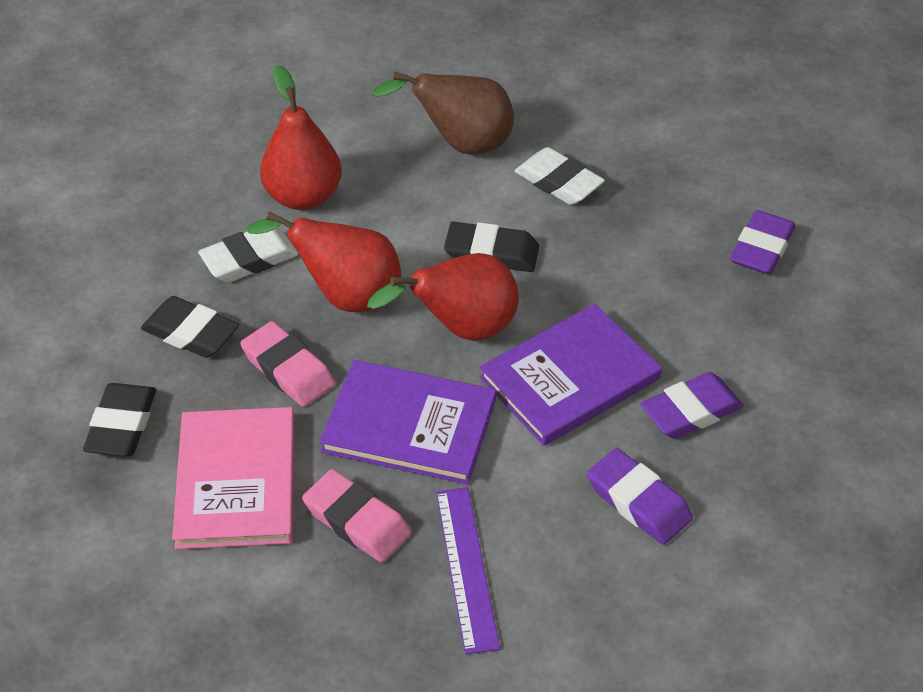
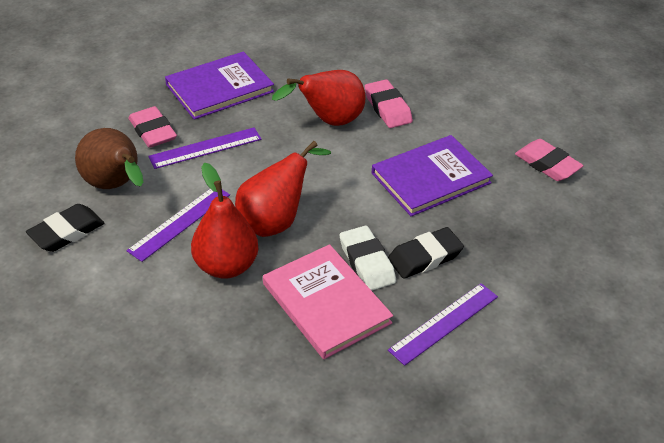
black eraser: [83,383,156,456] [141,296,239,358] [444,222,539,272] = 3 -> [26,204,104,252] [388,227,464,279] = 2
pink eraser: [240,321,335,407] [302,469,411,563] = 2 -> [128,106,177,148] [365,79,413,128] [515,139,584,181] = 3
purple eraser: [587,448,693,545] [640,372,744,439] [730,210,795,275] = 3 -> none = 0
purple ruler: [436,487,500,654] = 1 -> [127,188,230,262] [148,128,262,169] [388,283,498,366] = 3
white eraser: [198,228,298,282] [515,147,605,205] = 2 -> [340,226,396,291] = 1

